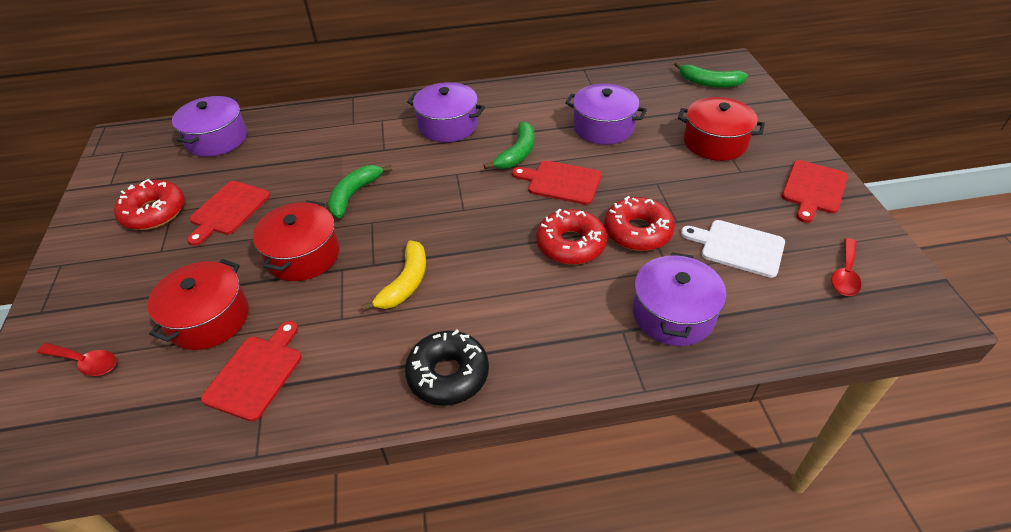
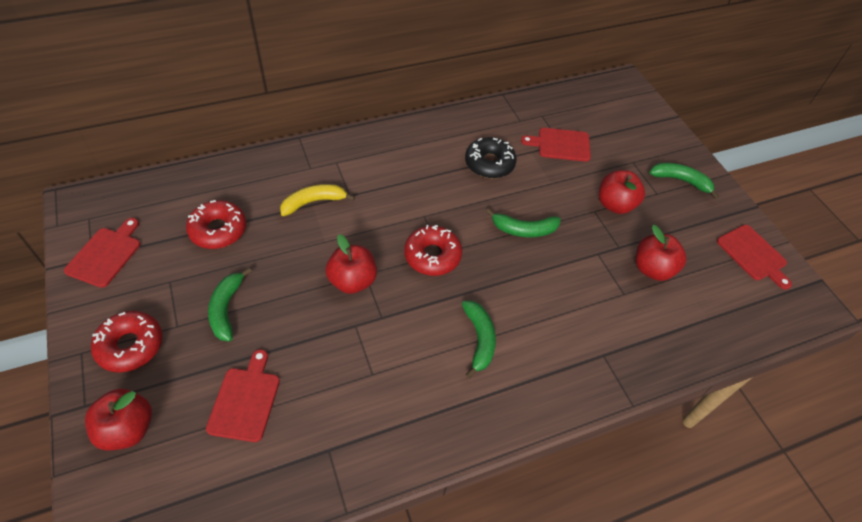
green banana: [328,165,392,218] [484,121,534,169] [674,62,748,88] = 3 -> [208,268,252,341] [462,301,496,379] [486,209,561,237] [649,163,719,199] = 4
purple pot: [172,96,247,157] [407,82,485,142] [565,84,647,145] [633,253,727,346] = 4 -> none = 0
red apple: none = 0 -> [85,389,152,451] [325,234,377,294] [599,170,645,214] [636,225,687,281] = 4
red pot: [147,259,249,350] [253,201,340,281] [678,97,765,161] = 3 -> none = 0
red spoon: [37,343,117,376] [831,238,862,296] = 2 -> none = 0
white cutting board: [681,220,785,278] = 1 -> none = 0

